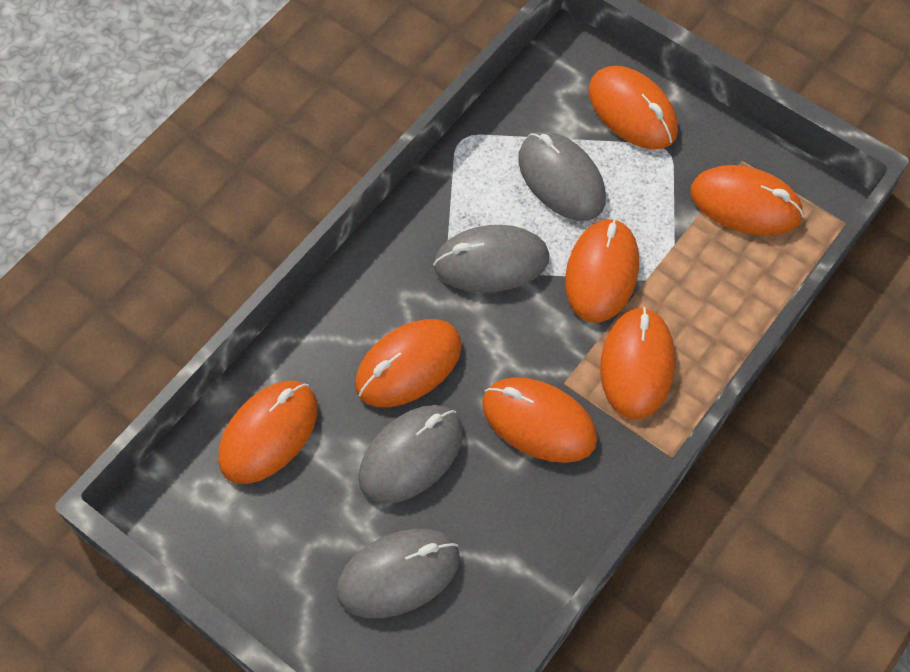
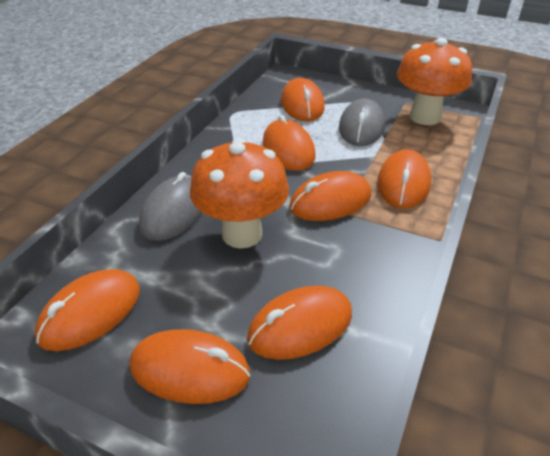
grey mouse: [336,529,460,618] [358,405,463,504] [433,225,549,293] [518,132,606,221] = 4 -> [139,172,201,241] [339,99,385,146] = 2
orange mushroom: none = 0 -> [190,138,289,249] [397,38,472,125] = 2

